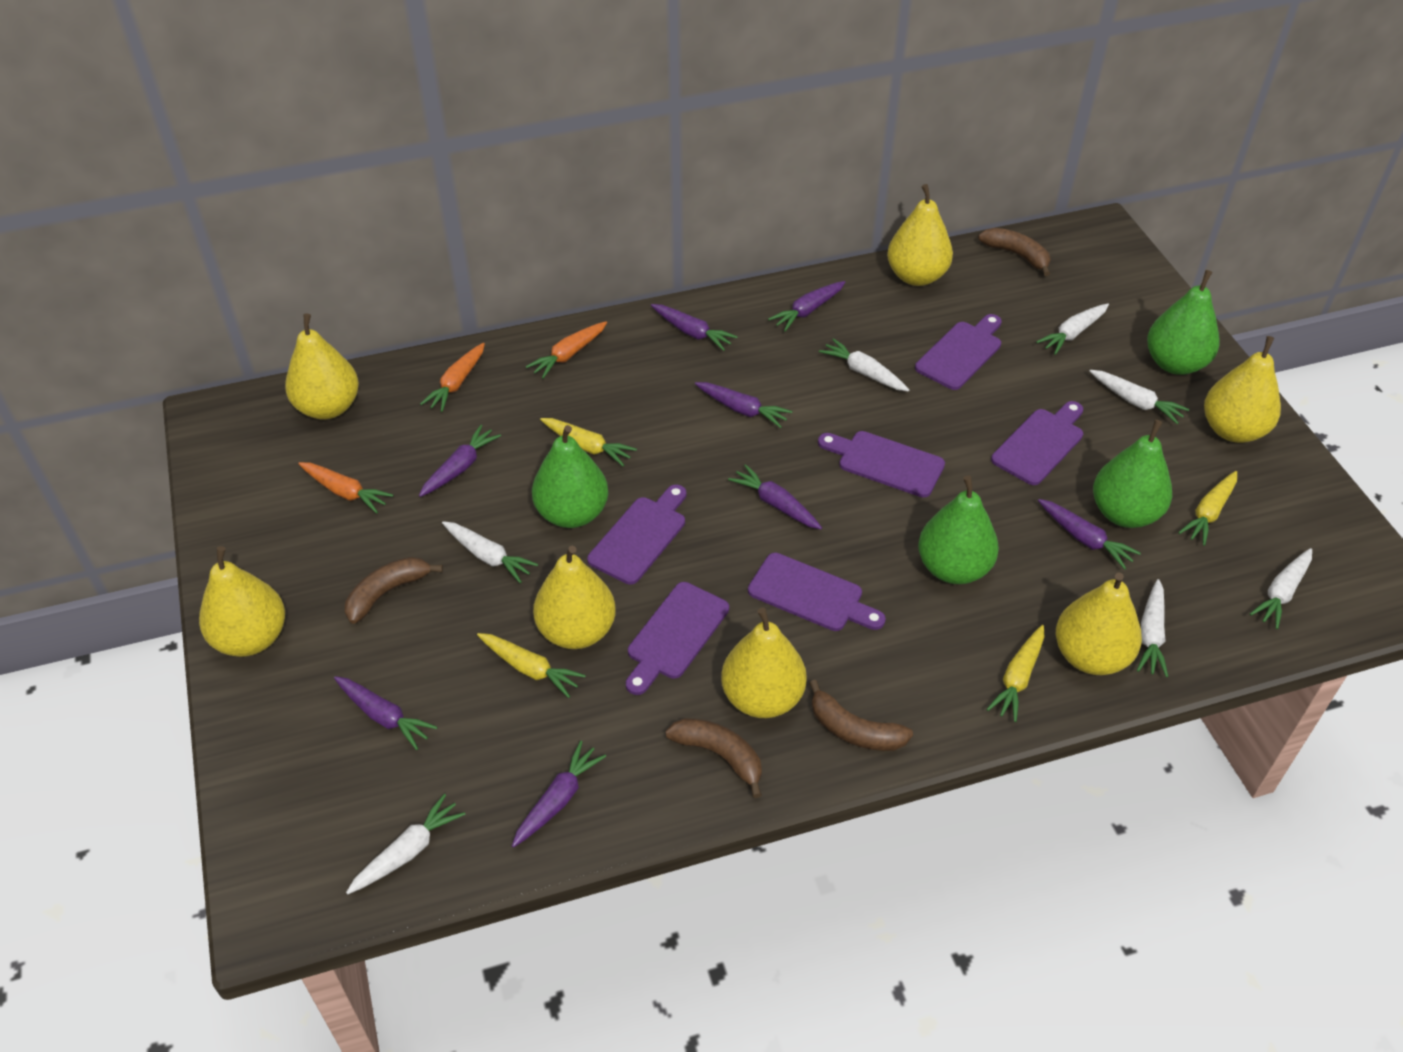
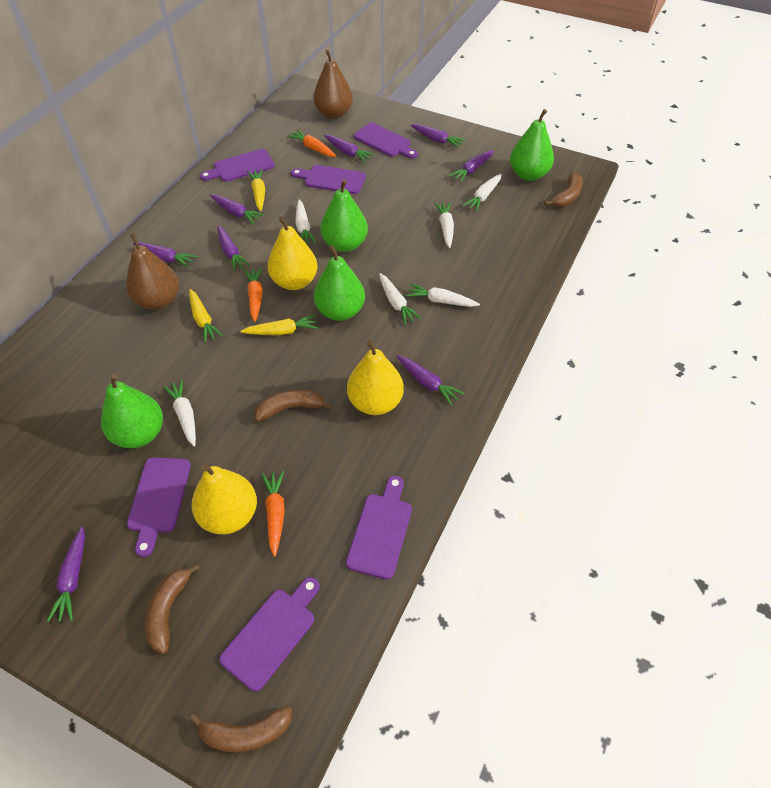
brown pear: none = 0 -> [126,234,179,310] [313,50,353,119] = 2
white carrot: [346,794,466,894] [442,521,538,583] [819,338,909,392] [1036,304,1109,355] [1089,370,1189,424] [1137,579,1168,677] [1250,548,1312,629] = 7 -> [163,379,196,447] [295,200,316,244] [379,273,422,325] [406,283,480,307] [435,202,454,248] [463,174,502,212] = 6
yellow carrot: [477,633,586,698] [540,418,637,466] [986,625,1044,722] [1178,471,1237,546] = 4 -> [189,289,223,343] [240,315,318,335] [247,169,265,211] = 3
yellow pear: [199,546,285,657] [285,313,359,420] [533,546,616,649] [721,608,807,718] [887,184,953,286] [1056,572,1142,675] [1204,336,1281,443] = 7 -> [192,465,257,535] [267,216,317,290] [347,340,404,415] = 3

